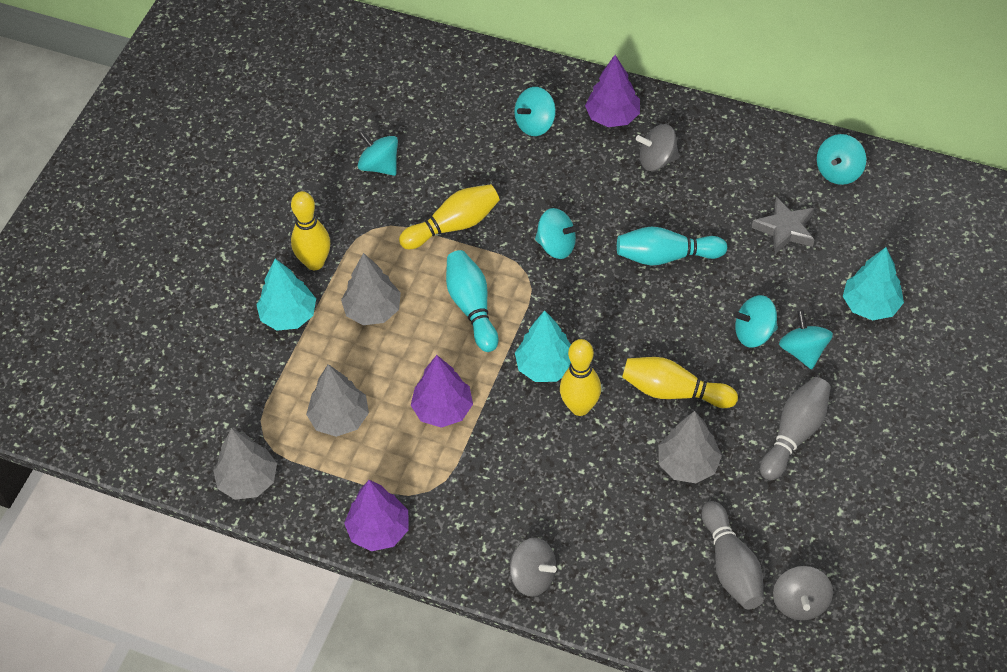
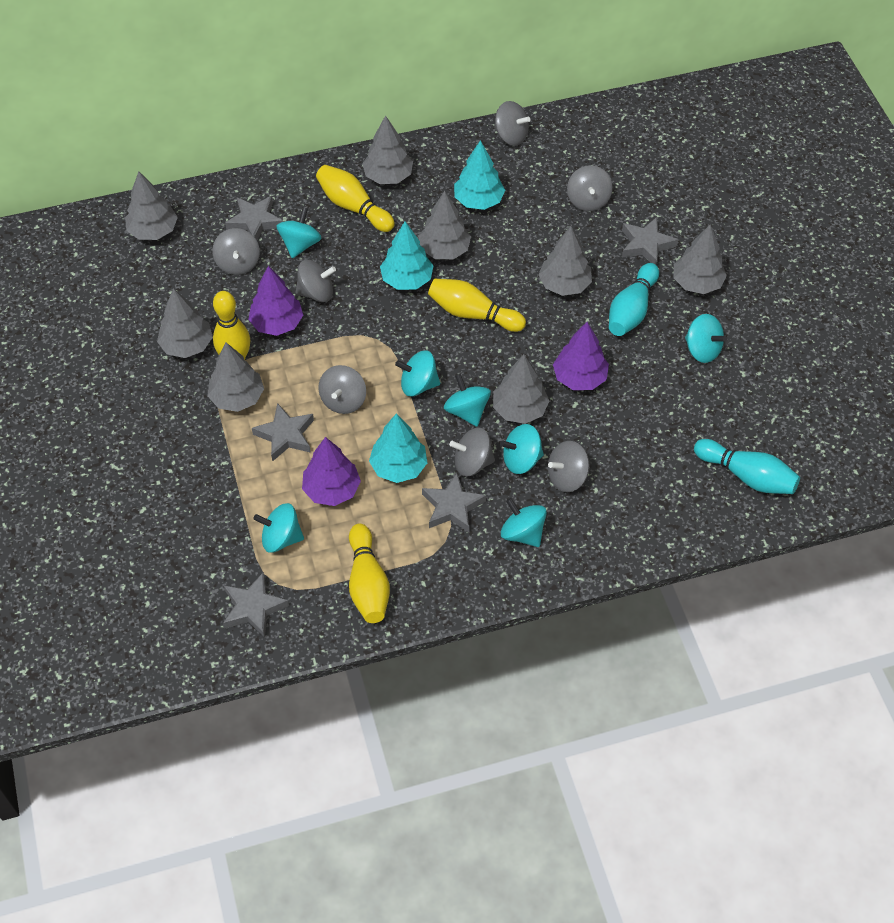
grey bowling pin: [702,501,764,609] [760,377,831,480] = 2 -> none = 0
grey spinning top: [510,537,557,597] [636,124,679,171] [773,566,833,620] = 3 -> [212,228,260,275] [295,260,336,302] [318,365,366,414] [449,428,495,477] [494,101,531,146] [548,441,590,492] [567,165,613,211] = 7
grey star: [752,197,814,254] = 1 -> [223,572,289,638] [225,196,283,240] [252,403,314,462] [422,473,486,533] [622,217,678,265] = 5
grey tree: [213,428,277,500] [306,364,369,437] [341,253,401,325] [658,411,722,483] = 4 -> [125,172,178,240] [157,288,213,358] [207,342,264,412] [362,115,413,184] [418,191,471,259] [493,354,549,424] [538,226,592,296] [673,225,727,294] = 8
turquoise spinning top: [358,131,398,176] [514,87,556,136] [535,208,580,259] [733,295,778,347] [779,310,833,369] [817,134,866,185] = 6 -> [253,503,304,553] [277,207,322,258] [395,350,440,396] [444,374,491,427] [500,424,544,474] [501,498,547,547] [685,314,727,363] = 7

